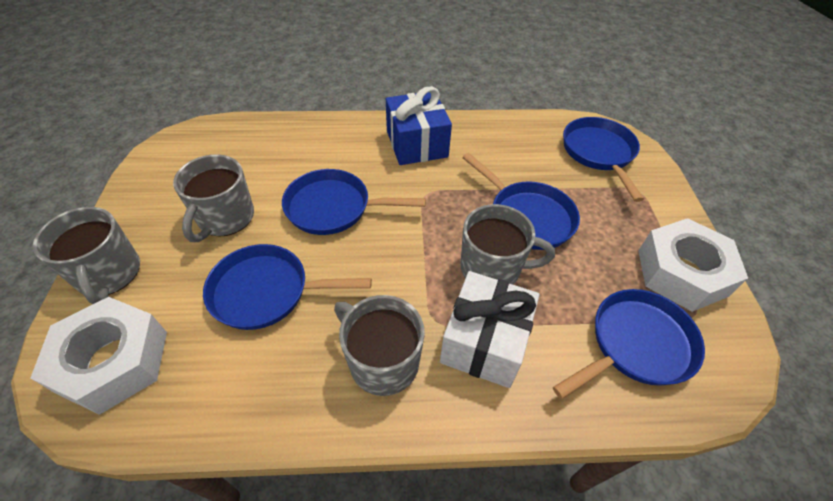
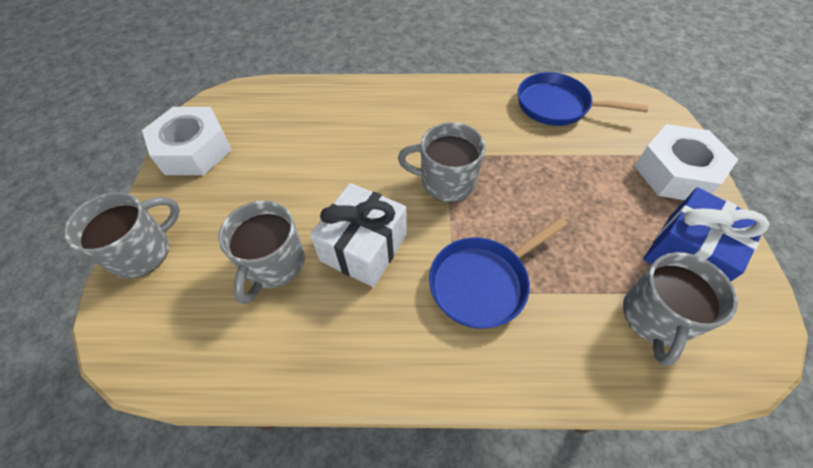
blue pan: [203,244,372,330] [282,169,426,235] [462,153,580,250] [553,289,705,399] [563,117,644,202] = 5 -> [429,217,568,328] [517,72,648,126] = 2

